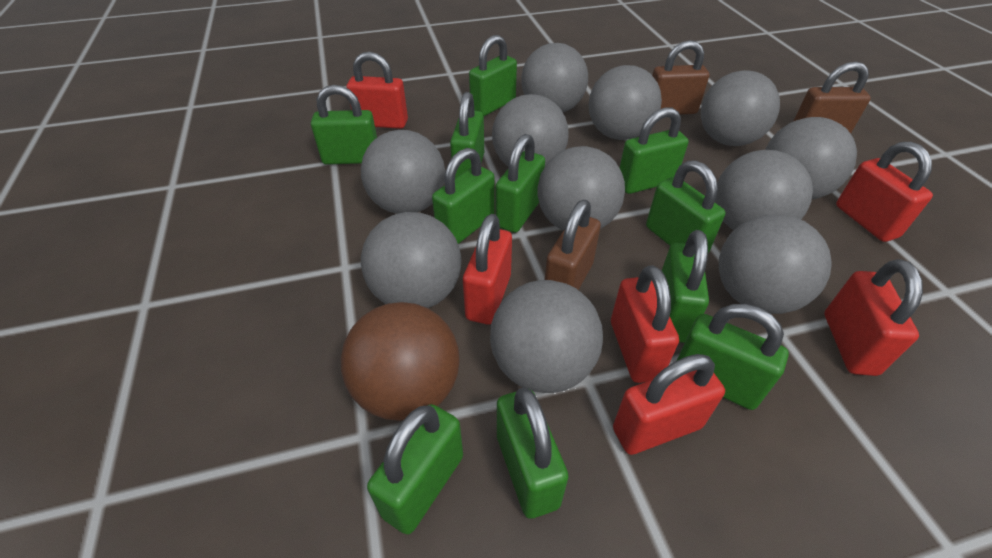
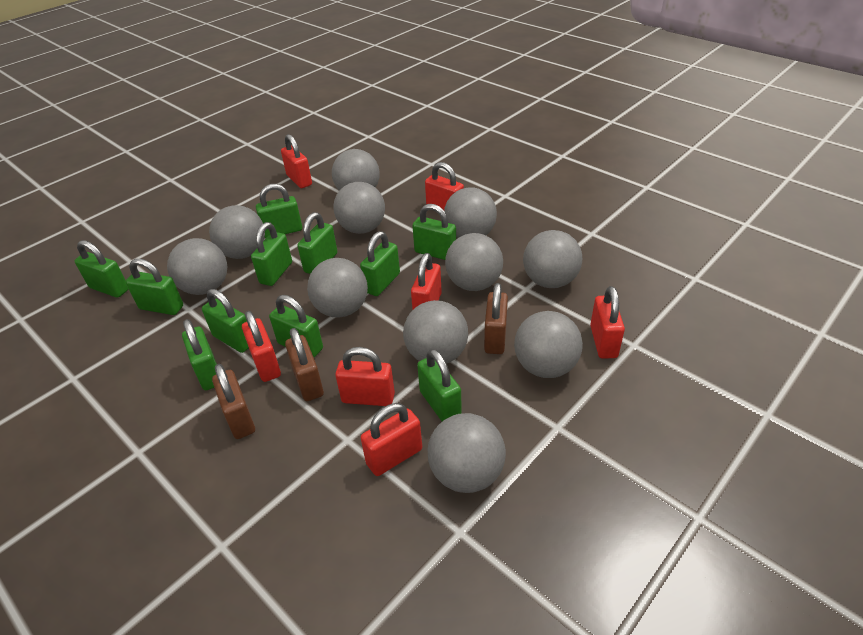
brown ball: [341,302,460,421] = 1 -> none = 0
red padlock: [347,52,408,129] [463,214,512,325] [611,265,679,383] [613,354,725,455] [824,259,923,376] [836,142,933,242] = 6 -> [242,311,281,382] [281,134,312,188] [335,347,395,406] [361,403,422,476] [411,253,442,309] [425,162,464,210] [590,286,625,359] = 7

